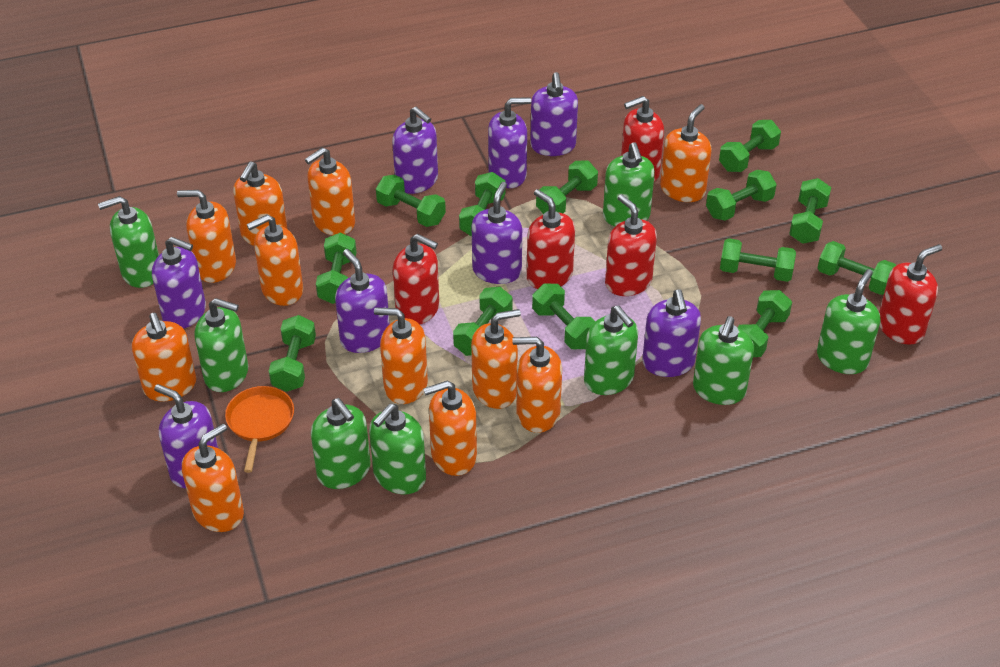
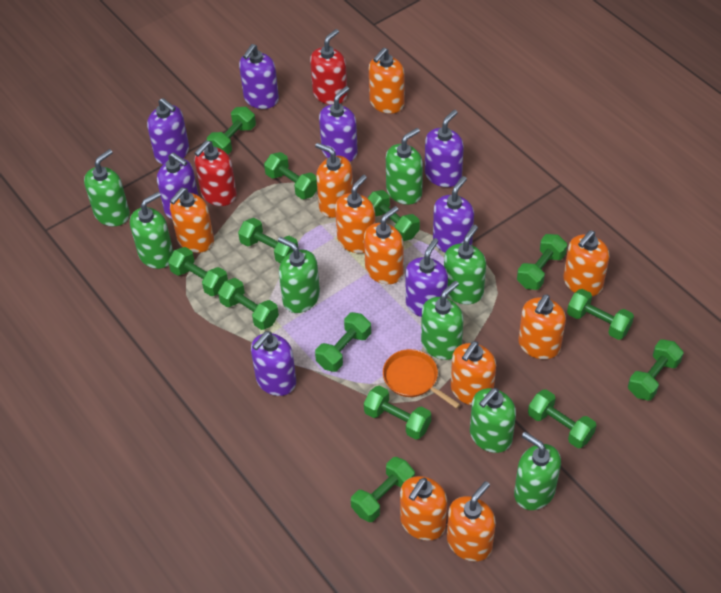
orange soap dispenser: [132,313,196,402] [177,190,236,283] [182,424,244,532] [233,161,287,246] [247,215,303,306] [305,147,355,235] [374,307,428,404] [423,381,477,476] [471,309,521,409] [512,337,562,433] [660,104,712,202] = 11 -> [170,187,214,253] [315,143,353,218] [335,175,375,253] [364,206,404,284] [369,48,405,114] [400,476,447,541] [447,481,496,562] [451,341,496,405] [518,294,566,359] [563,230,610,296] = 10
red soap dispenser: [393,234,439,324] [527,189,575,289] [605,194,657,296] [621,96,664,182] [879,244,942,344] = 5 -> [194,141,237,206] [310,29,348,105] = 2

